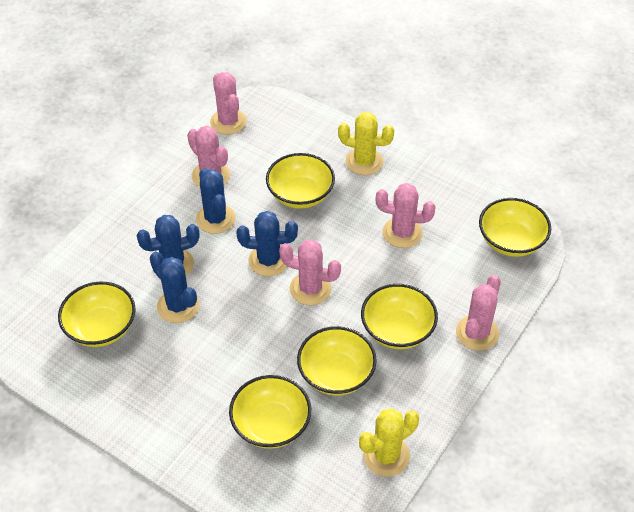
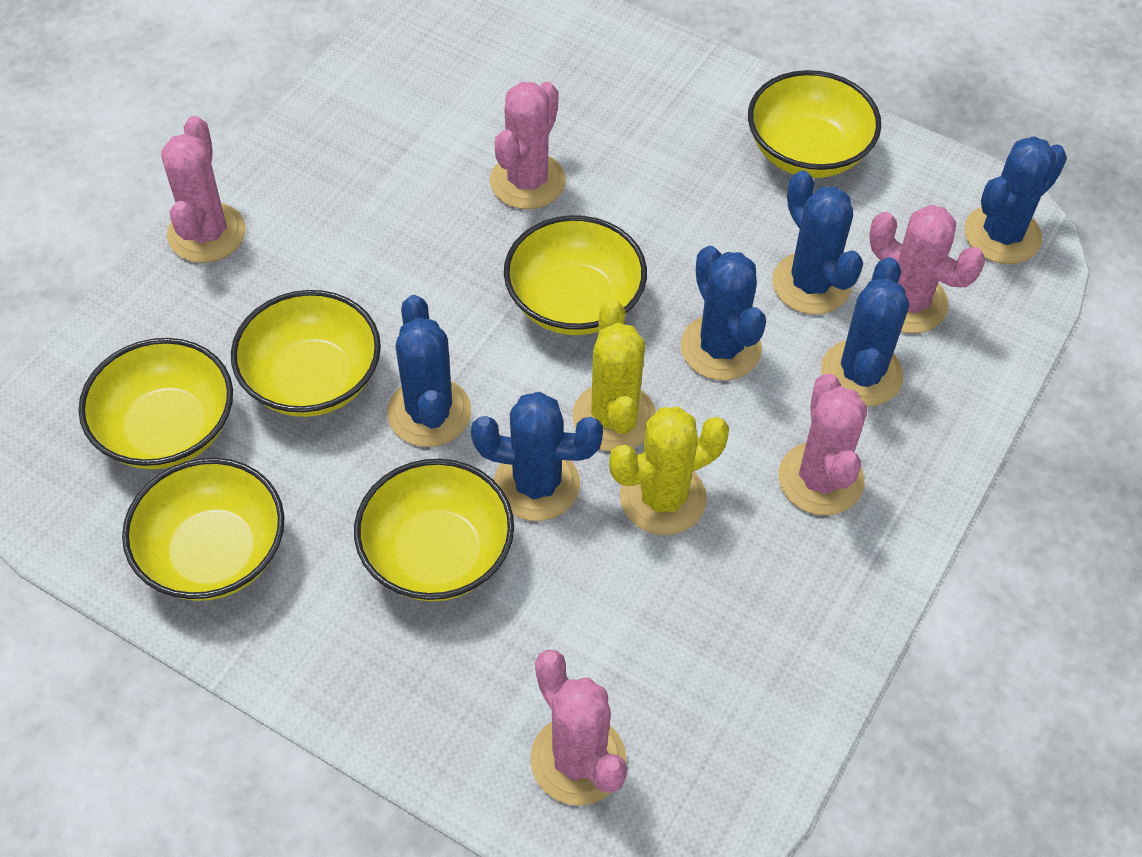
blue cactus: [137,215,199,275] [150,251,199,323] [196,168,236,234] [236,211,298,276] = 4 -> [387,295,471,447] [471,392,603,521] [681,246,766,380] [772,170,863,315] [821,257,909,407] [964,136,1067,264] = 6

